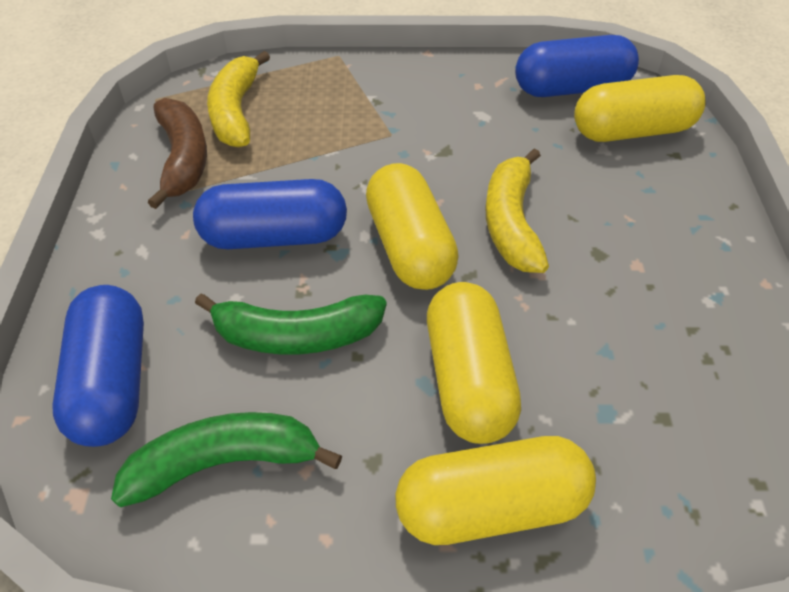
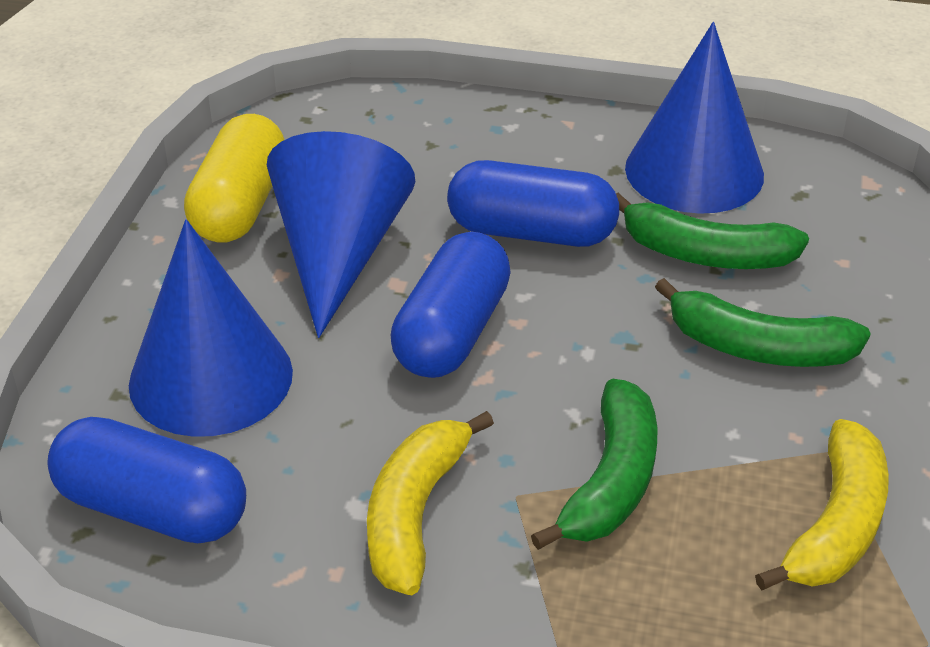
blue cone: none = 0 -> [129,219,293,437] [267,131,415,338] [625,22,764,214] = 3
brown banana: [147,98,207,209] = 1 -> none = 0
green banana: [111,412,342,507] [195,293,387,355] = 2 -> [531,379,658,550] [616,193,809,269] [655,278,871,367] = 3
yellow capsule: [366,163,459,290] [395,436,596,545] [427,282,521,444] [574,75,706,142] = 4 -> [184,114,284,243] = 1

